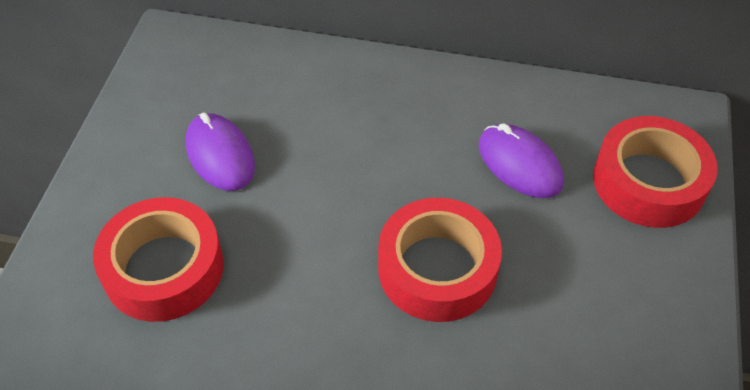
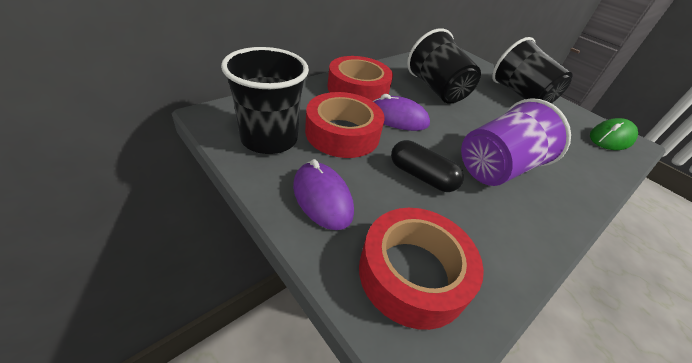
black capsule: none = 0 -> [391,140,464,192] = 1
black cup: none = 0 -> [221,47,309,154] [407,28,481,104] [492,37,573,103] = 3
green mouse: none = 0 -> [590,118,638,150] = 1
purple cup: none = 0 -> [461,98,571,186] = 1

